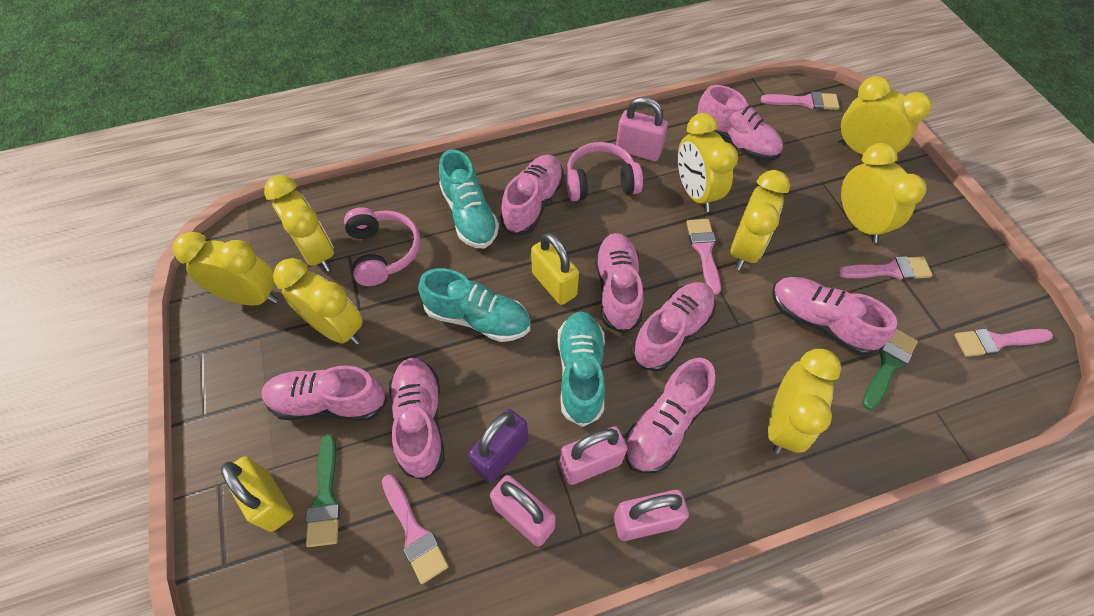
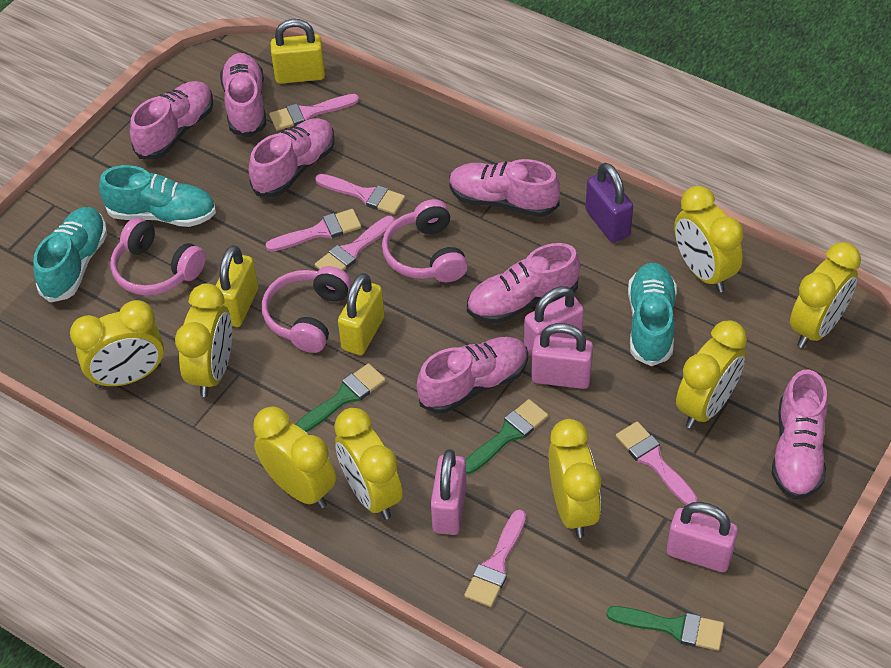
green brush: [306,434,340,547] [862,329,918,410] = 2 -> [295,363,386,432] [465,399,548,474] [606,606,724,651] = 3
pink brush: [382,475,449,584] [686,219,721,295] [761,92,839,110] [838,256,933,280] [954,328,1053,357] = 5 -> [266,209,361,252] [269,94,359,131] [315,174,405,215] [315,216,395,271] [464,510,526,607] [616,421,697,505] = 6
pink headphones: [344,207,420,286] [566,142,643,201] = 2 -> [110,218,206,296] [262,266,351,353] [382,199,468,282] = 3
pink shoe: [262,365,388,421] [389,358,445,481] [500,155,564,235] [595,233,643,334] [625,358,715,473] [632,282,716,372] [697,85,783,161] [772,277,897,355] = 8 -> [130,81,213,159] [220,53,266,137] [249,118,335,197] [417,337,528,414] [449,159,560,217] [467,243,580,324] [772,369,828,500] = 7
yellow padlock: [221,457,294,532] [531,232,579,305] = 2 -> [215,245,258,327] [270,19,325,84] [338,273,385,355] = 3

